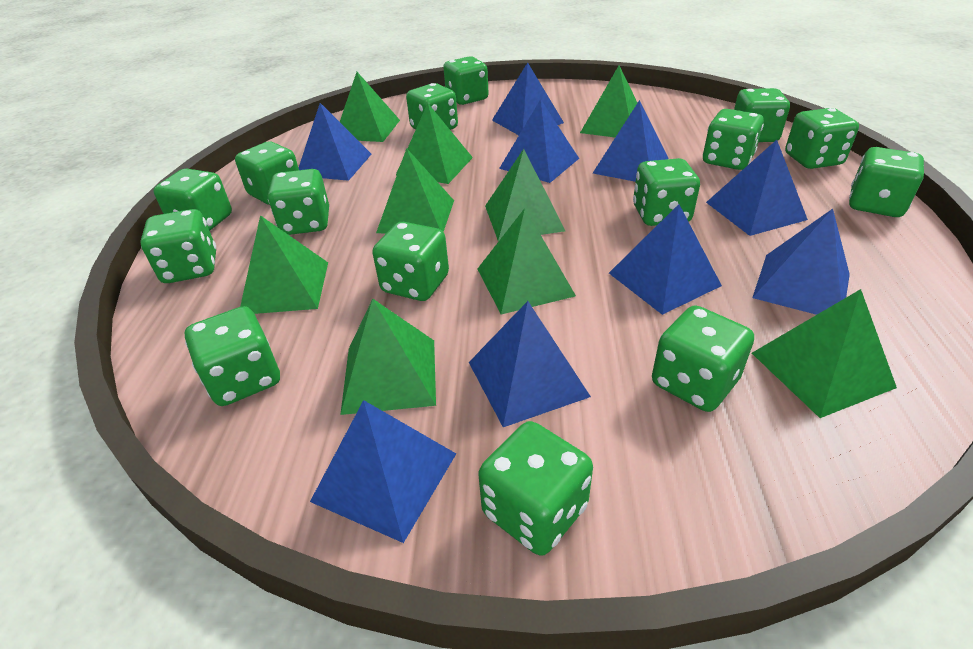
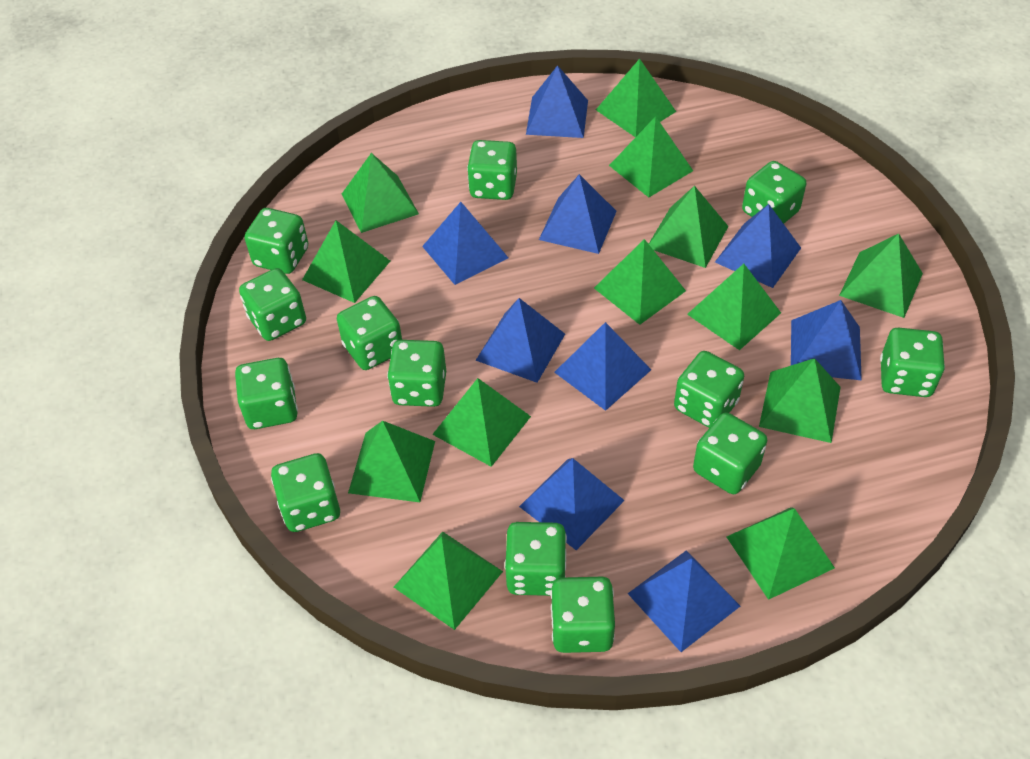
green dice: [140,209,216,283] [153,168,232,231] [185,306,280,406] [235,141,299,205] [268,169,329,235] [372,222,449,301] [406,83,458,130] [443,56,489,105] [478,421,593,556] [633,158,700,226] [652,305,754,412] [703,109,764,170] [734,88,790,142] [785,108,859,169] [849,147,924,217] = 15 -> [235,358,298,429] [239,268,306,341] [245,208,308,274] [271,453,340,532] [337,296,402,370] [387,340,446,407] [467,140,517,200] [504,522,567,596] [551,577,615,653] [674,351,744,428] [693,413,767,494] [742,161,806,224] [880,328,945,397] = 13
green pyramid: [240,215,328,314] [340,72,400,142] [340,299,436,415] [376,148,454,234] [396,103,473,184] [478,208,576,314] [485,149,565,241] [580,65,637,137] [752,289,897,418] = 9 -> [302,220,390,303] [342,153,419,233] [348,421,435,502] [394,531,503,630] [432,378,531,467] [594,239,686,325] [596,59,676,137] [609,116,693,197] [649,186,729,268] [687,264,781,350] [727,507,835,600] [759,358,841,443] [839,233,923,318] = 13

